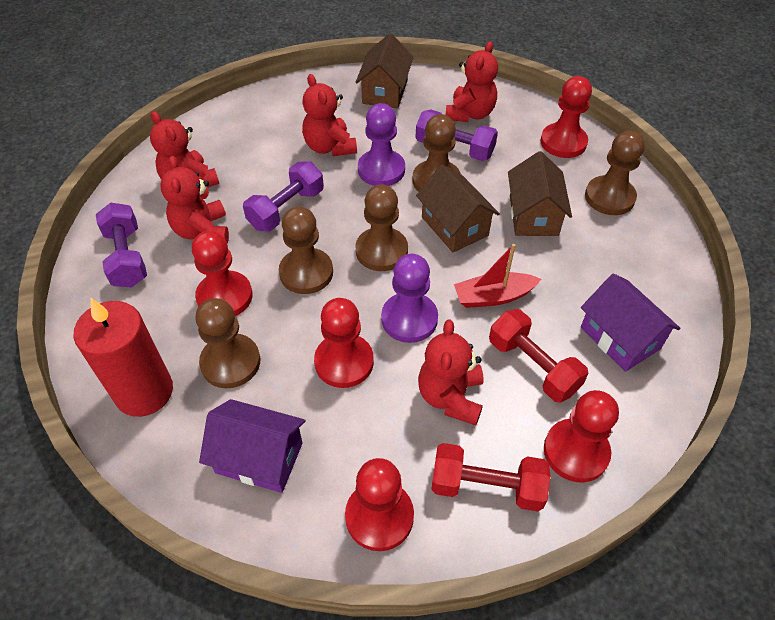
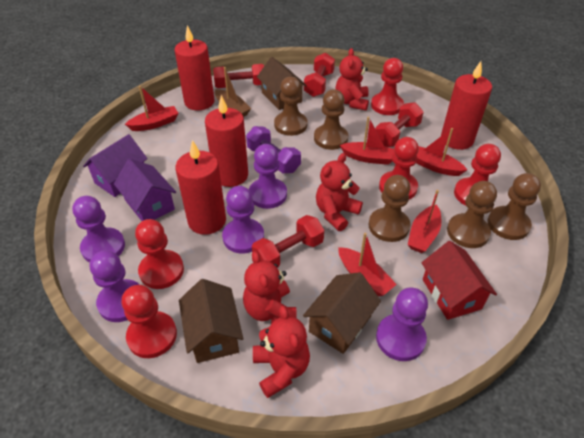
brown boat: none = 0 -> [215,67,251,117] = 1
purple dumbbell: [96,203,147,288] [243,161,324,231] [416,109,498,161] = 3 -> [246,126,301,173] = 1
purple pawn: [358,103,405,186] [381,254,438,343] = 2 -> [72,196,125,262] [90,250,140,322] [222,186,264,254] [249,144,287,209] [376,287,428,361] = 5
red boat: [454,244,541,308] = 1 -> [125,86,179,131] [338,233,397,296] [340,117,394,165] [407,190,441,253] [416,128,467,176] = 5
red candle: [74,297,173,417] = 1 -> [175,25,214,111] [175,140,226,235] [205,95,248,187] [441,61,492,150] = 4
red dumbbell: [431,443,550,511] [489,309,589,403] = 2 -> [213,64,264,88] [252,215,324,268] [304,53,335,97] [376,102,424,147] = 4
red house: none = 0 -> [421,241,497,320] = 1
red teddy bear: [150,111,219,187] [160,156,229,243] [302,74,357,156] [418,319,484,425] [445,41,498,122] = 5 -> [243,251,297,324] [253,306,310,398] [316,153,363,231] [335,48,369,111] = 4

